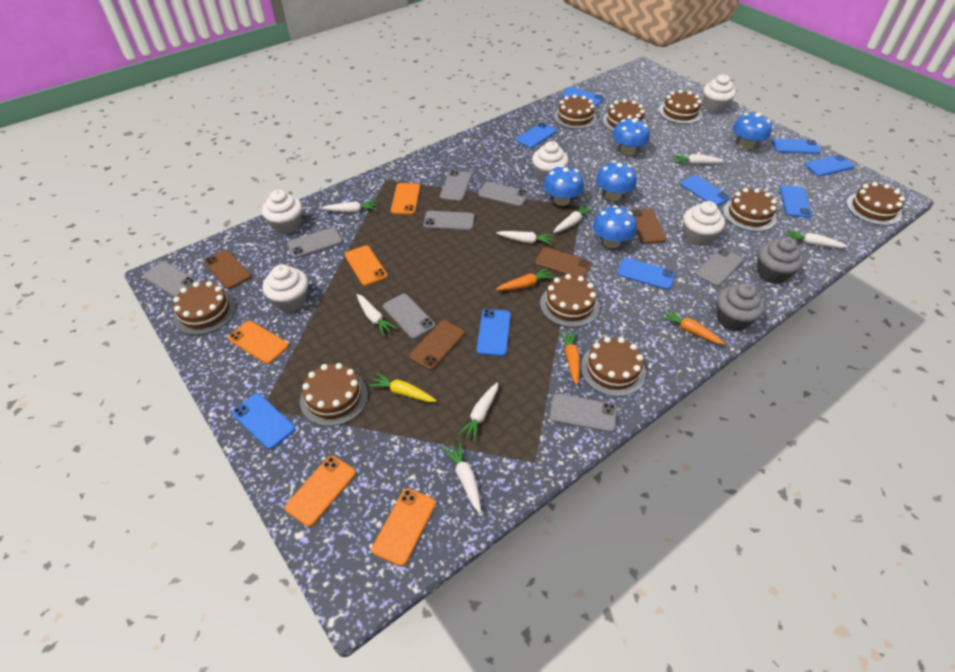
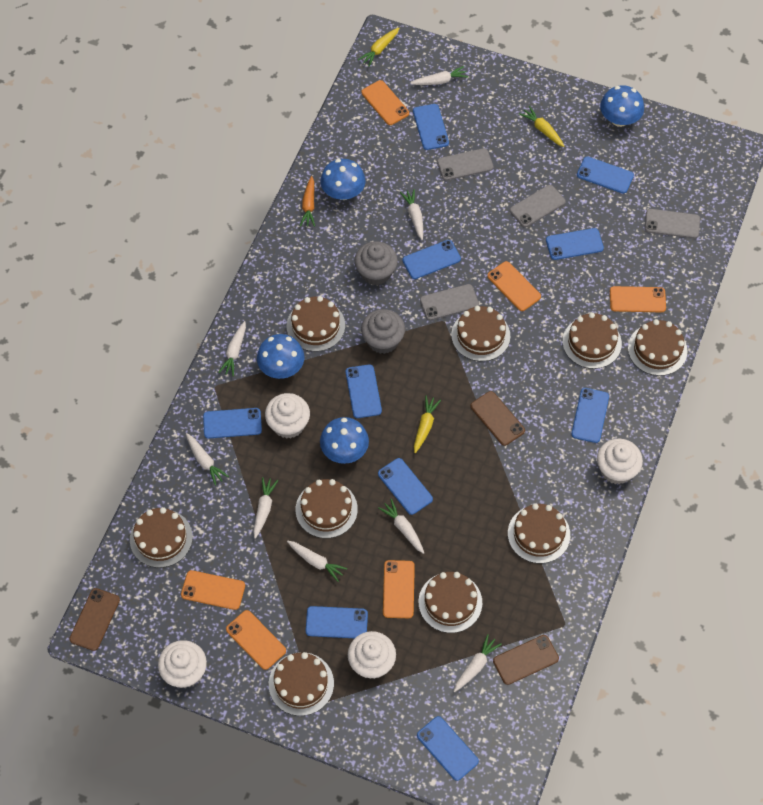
blue mushroom: [543,165,584,206] [593,205,637,248] [596,161,637,201] [612,118,650,155] [733,113,772,150] = 5 -> [257,334,304,379] [320,159,365,200] [320,417,369,464] [600,85,644,127] = 4
blue phone: [232,393,295,449] [476,309,511,356] [516,123,557,148] [562,87,604,106] [617,258,675,290] [680,175,730,206] [772,138,821,154] [780,185,812,218] [805,154,854,176] = 9 -> [203,408,262,438] [306,606,368,638] [346,364,382,418] [378,458,433,515] [403,240,461,279] [413,104,449,150] [417,716,479,781] [546,228,604,260] [571,388,609,443] [577,156,634,194] = 10
brown phone: [204,250,251,289] [409,320,465,370] [535,247,592,278] [631,209,666,244] = 4 -> [69,588,120,651] [471,391,525,446] [493,635,559,685] = 3
grey phone: [143,261,197,297] [287,227,343,258] [383,294,435,339] [424,211,474,231] [440,170,472,202] [478,182,529,207] [549,394,617,433] [695,248,743,287] = 8 -> [420,284,479,320] [437,148,493,181] [510,185,566,227] [645,209,700,238] = 4
orange carrot: [496,268,555,291] [559,330,580,385] [660,308,725,345] = 3 -> [300,176,315,227] = 1
orange phone: [228,321,289,364] [284,456,356,527] [345,245,388,286] [372,488,436,566] [391,183,420,215] = 5 -> [181,570,245,610] [226,610,286,670] [361,80,409,125] [383,560,415,618] [487,261,541,311] [610,286,666,313] = 6
white cupcake: [262,190,302,234] [263,264,308,312] [532,141,568,183] [684,201,725,246] [703,74,736,113] = 5 -> [158,640,207,688] [265,393,310,439] [348,631,396,679] [597,439,643,484] = 4
yellow carrot: [368,372,437,402] = 1 -> [358,27,399,67] [414,396,441,453] [519,106,565,147] = 3

